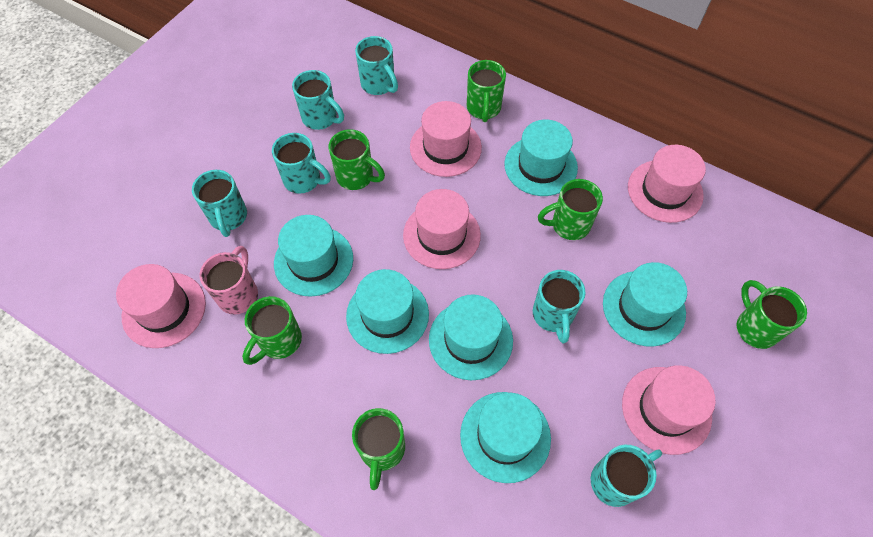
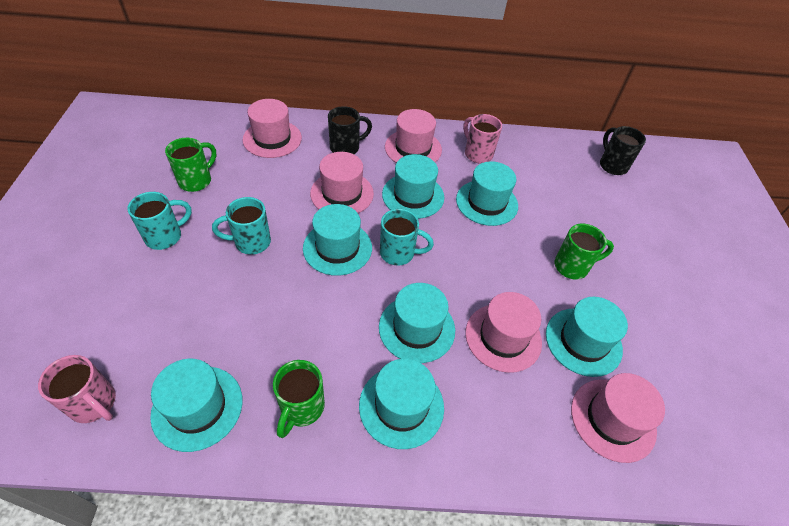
black mug: none = 0 -> [328,106,372,154] [600,126,646,175] = 2
green mug: [242,296,302,365] [328,129,385,190] [352,408,405,490] [467,60,506,122] [538,179,603,240] [737,280,807,349] = 6 -> [165,138,216,192] [273,360,325,438] [555,224,614,280] = 3
pink mug: [199,246,258,315] = 1 -> [38,355,116,423] [463,114,502,163] = 2
turquoise hat: [274,215,353,296] [346,269,429,354] [429,294,513,380] [460,392,551,483] [504,120,578,196] [603,262,687,347] = 6 -> [150,359,243,452] [303,204,372,276] [359,359,444,449] [379,283,455,363] [382,154,444,219] [456,161,518,226] [546,297,628,377] = 7
turquoise mug: [192,170,247,237] [272,133,331,194] [292,70,344,130] [355,36,398,95] [533,270,586,343] [591,445,662,507] = 6 -> [127,192,192,250] [212,197,271,255] [380,209,434,266] = 3

